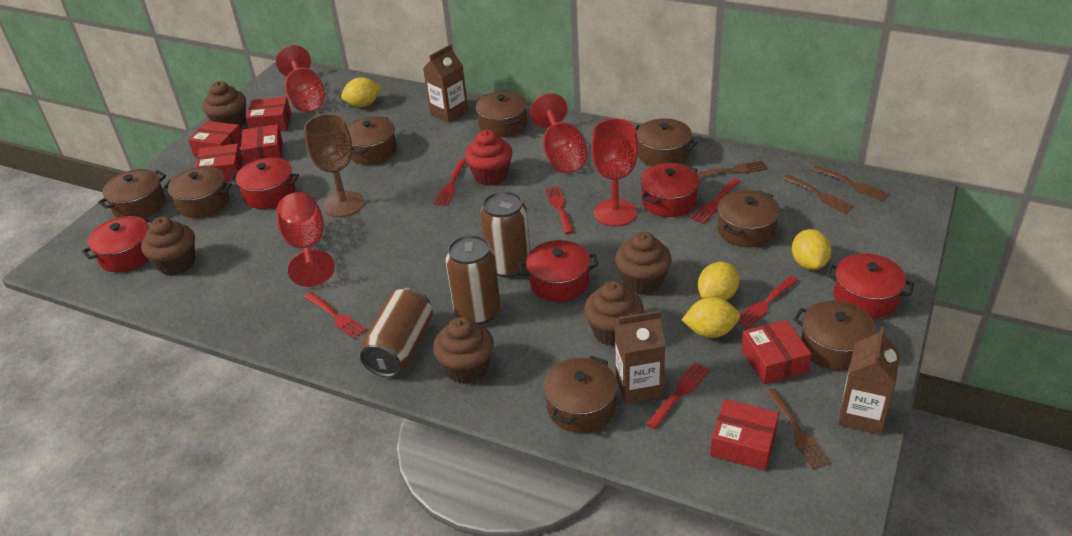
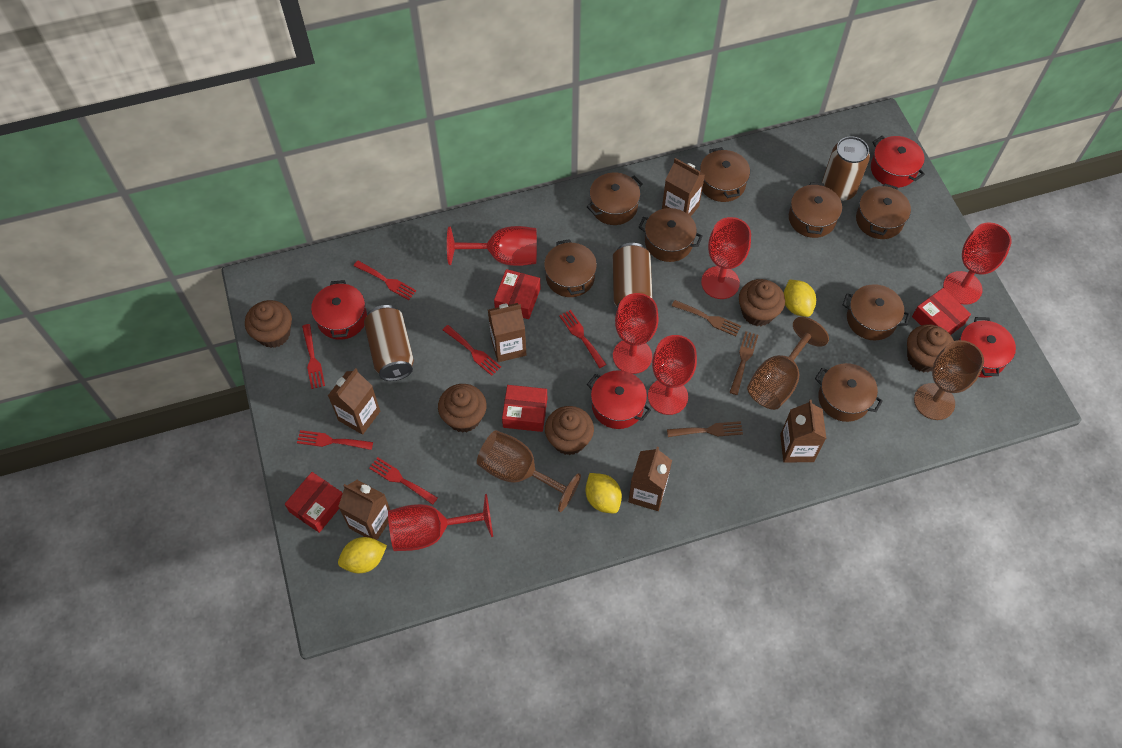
brown carton: [423,44,468,122] [615,311,666,404] [838,327,900,435] = 3 -> [328,368,380,435] [338,480,390,540] [488,303,526,362] [628,447,672,511] [662,158,705,216] [780,400,826,463] = 6
brown fork: [697,160,767,178] [766,389,831,469] [782,174,854,214] [813,166,889,201] = 4 -> [667,421,743,437] [672,300,741,336] [729,331,758,395] = 3
brown goblet: [304,114,364,217] = 1 -> [477,430,581,512] [747,317,829,410] [914,340,984,420] = 3
red box: [188,121,242,157] [195,143,243,182] [241,124,283,165] [246,97,291,132] [710,399,779,470] [741,320,811,385] = 6 -> [285,472,343,533] [494,269,541,319] [502,385,547,432] [912,288,971,335] = 4
red cupcake: [465,130,513,186] = 1 -> none = 0
red goblet: [276,45,325,112] [277,192,335,287] [530,93,588,173] [591,119,638,226] = 4 -> [388,494,493,551] [447,226,537,266] [613,293,659,374] [648,335,697,415] [701,217,751,299] [943,223,1012,305] = 6
red pot: [82,216,153,272] [230,158,299,209] [519,240,598,302] [640,163,700,217] [826,253,914,318] = 5 -> [311,280,367,340] [587,370,651,429] [871,136,925,188] [959,317,1016,378] = 4
yellow lemon: [341,77,382,107] [682,297,740,338] [698,262,740,300] [792,229,832,270] = 4 -> [338,537,387,573] [586,473,622,513] [784,279,816,317] = 3

